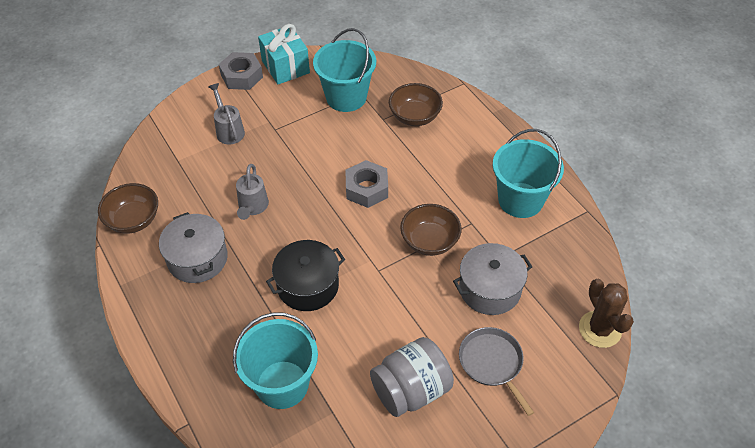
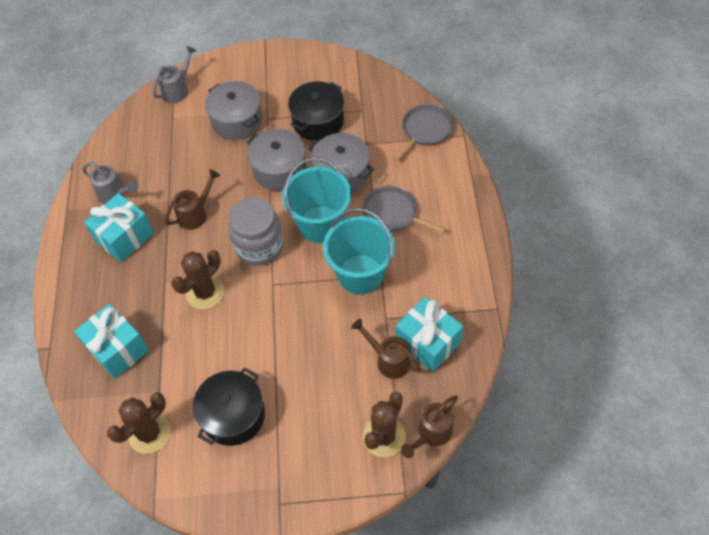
black pot: [266,240,345,311] = 1 -> [193,367,265,446] [288,81,344,141] = 2
brown bowl: [98,183,158,234] [389,83,443,126] [400,204,462,256] = 3 -> none = 0
brown cactus: [579,279,634,348] = 1 -> [107,392,171,454] [171,250,224,309] [363,392,406,457] = 3
brown watering can: none = 0 -> [165,170,220,230] [351,319,421,379] [401,395,458,458] = 3
grey nut: [219,52,263,90] [345,160,388,208] = 2 -> none = 0
grey pan: [459,327,534,416] = 1 -> [362,186,446,233] [393,104,454,160] = 2
grey pot: [159,212,228,283] [453,243,532,315] = 2 -> [205,81,262,140] [247,129,308,191] [308,133,374,194] = 3
turquoise bucket: [233,312,318,409] [313,28,376,112] [492,129,564,218] = 3 -> [282,158,351,243] [323,208,395,295] = 2
turquoise gift: [258,24,310,84] = 1 -> [74,304,149,379] [84,193,154,263] [396,297,463,372] = 3

